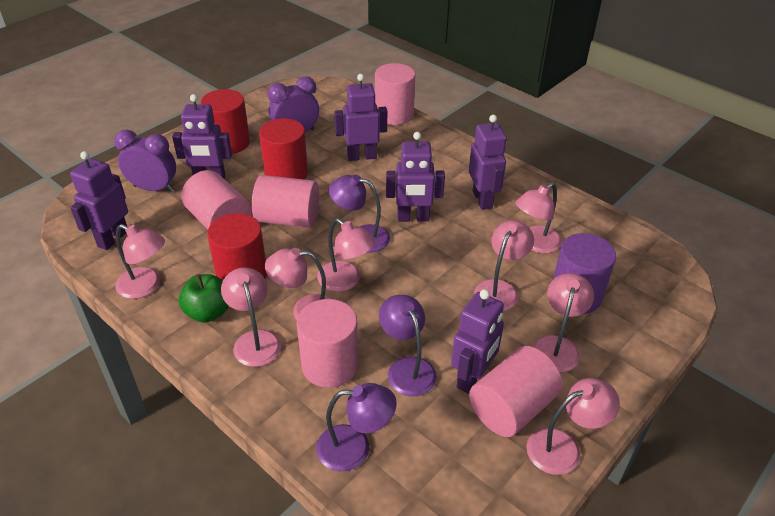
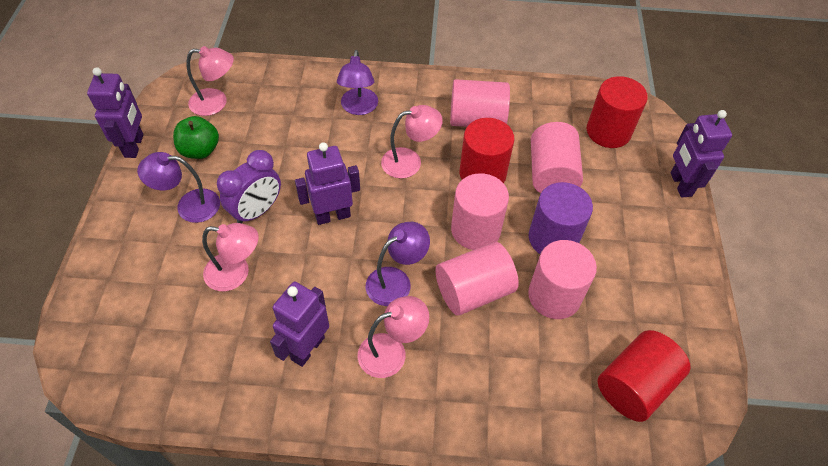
pink lamp: [115,224,165,299] [221,267,281,367] [265,248,333,320] [317,218,375,292] [474,220,534,311] [516,182,562,254] [526,378,620,475] [532,273,594,372] = 8 -> [187,46,234,116] [202,223,259,291] [358,296,429,378] [381,105,443,178] = 4
purple clock: [114,130,176,192] [268,76,319,132] = 2 -> [217,150,281,223] = 1
purple robot: [70,151,128,250] [172,94,232,179] [335,74,387,161] [386,132,445,222] [451,289,504,394] [469,115,507,210] = 6 -> [87,67,143,158] [270,282,329,367] [295,142,360,225] [671,110,732,197] = 4

